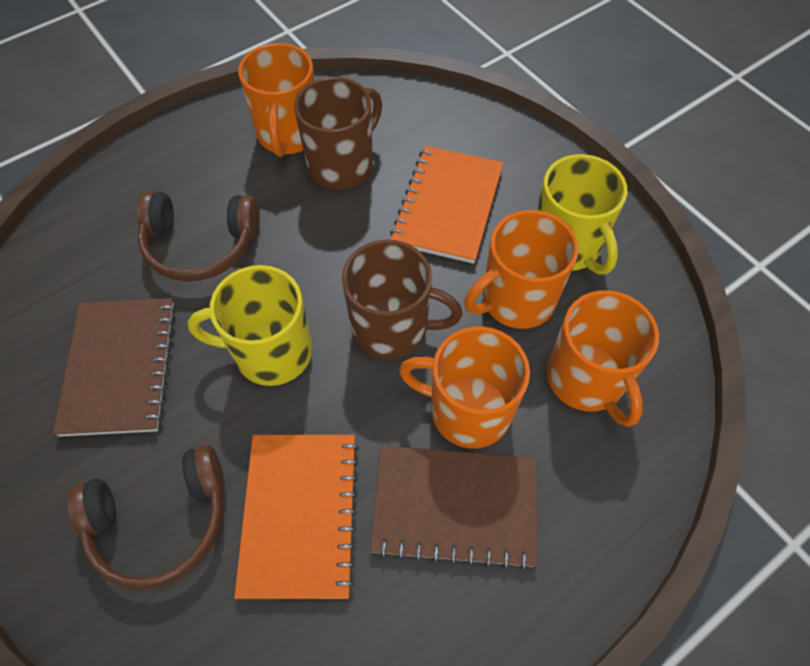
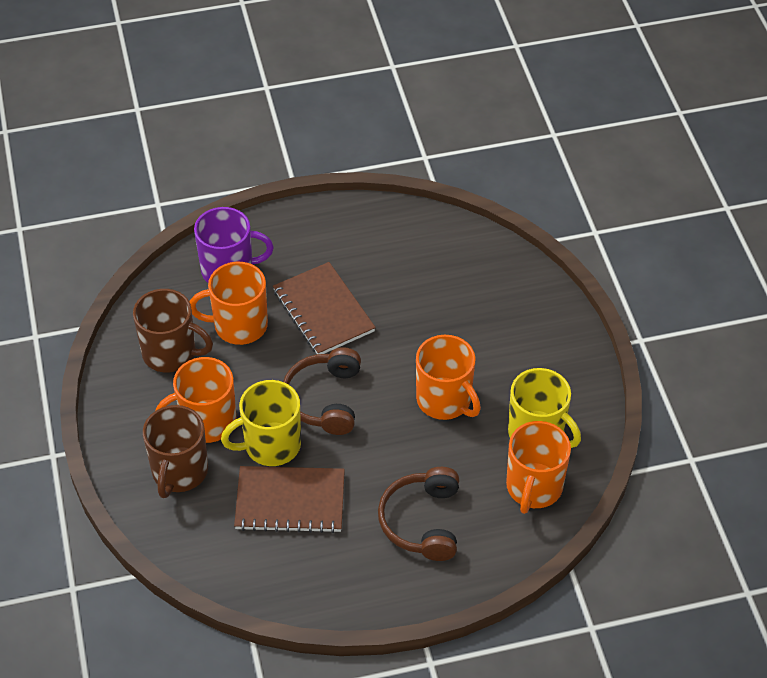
orange notebook: [234,435,359,599] [390,146,503,264] = 2 -> none = 0
purple mug: none = 0 -> [194,207,274,283] = 1

